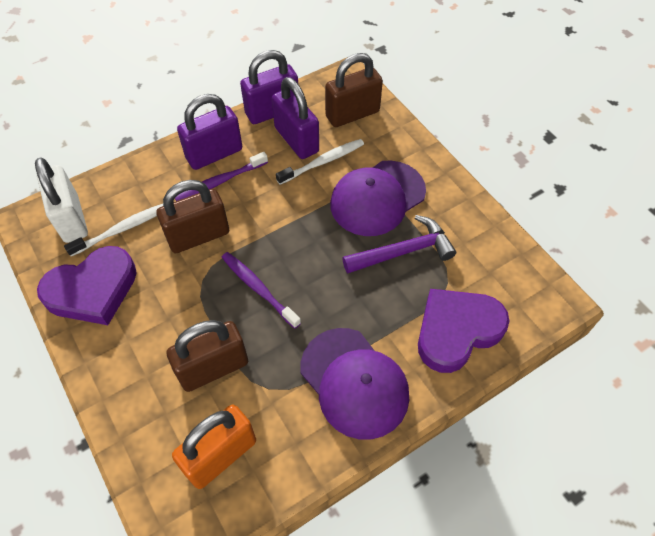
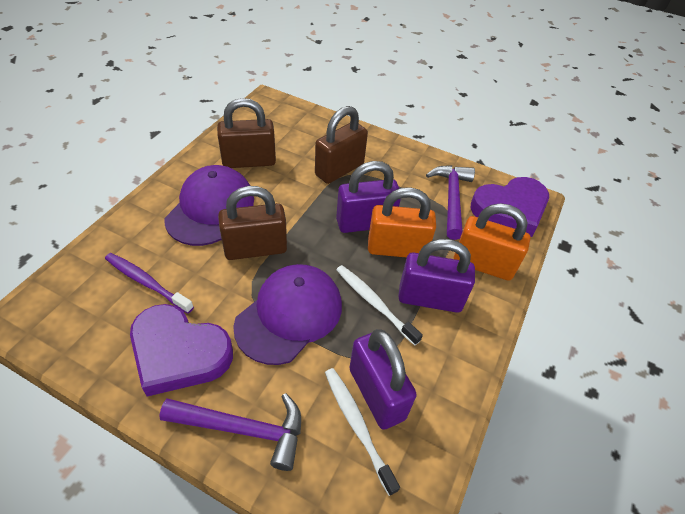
orange padlock: [172,405,256,489] = 1 -> [368,187,436,258] [454,203,531,281] = 2
purple hammer: [342,215,456,273] = 1 -> [159,393,301,471] [426,165,475,240] = 2
purple toothbrush: [175,152,268,201] [222,252,301,329] = 2 -> [105,253,194,314] = 1
white padlock: [35,157,88,243] = 1 -> none = 0

